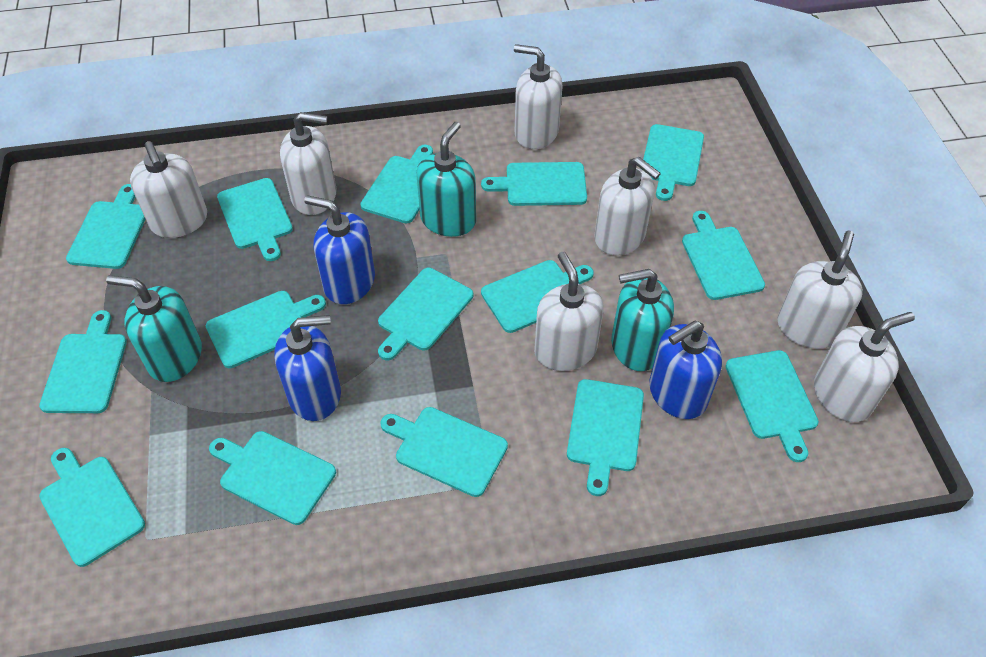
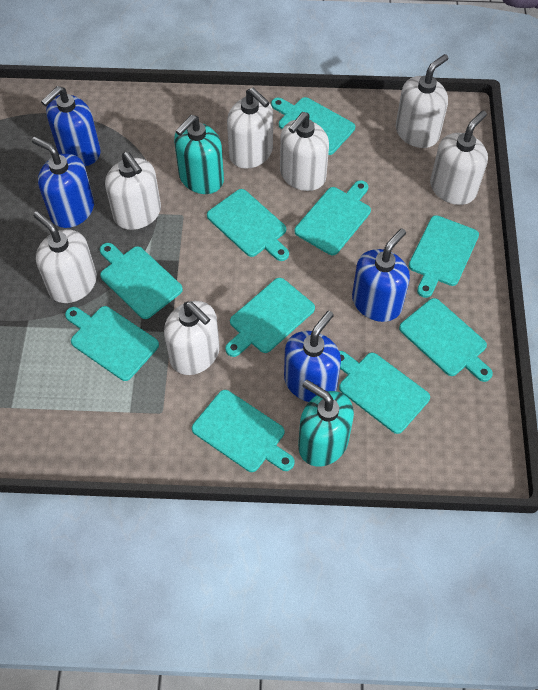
blue soap dispenser: [274,315,341,421] [304,195,375,304] [649,321,722,419] = 3 -> [32,137,94,228] [41,86,101,166] [284,311,341,402] [352,228,410,322] = 4
turquoise cutting board: [39,310,127,413] [39,448,145,567] [66,184,146,269] [206,291,326,368] [209,431,336,525] [217,178,293,261] [360,145,433,224] [378,268,473,360] [380,407,508,497] [481,162,587,206] [481,260,594,333] [567,379,644,496] [641,124,704,201] [682,211,765,300] [725,350,819,462] = 15 -> [65,306,159,381] [100,243,183,319] [192,390,294,472] [207,189,289,261] [225,278,315,357] [271,97,355,155] [294,180,371,255] [339,351,430,434] [399,298,493,382] [409,215,479,298] = 10
turquoise soap dispenser: [106,275,202,382] [416,122,476,237] [611,269,674,371] = 3 -> [174,115,224,194] [298,380,354,467] = 2

